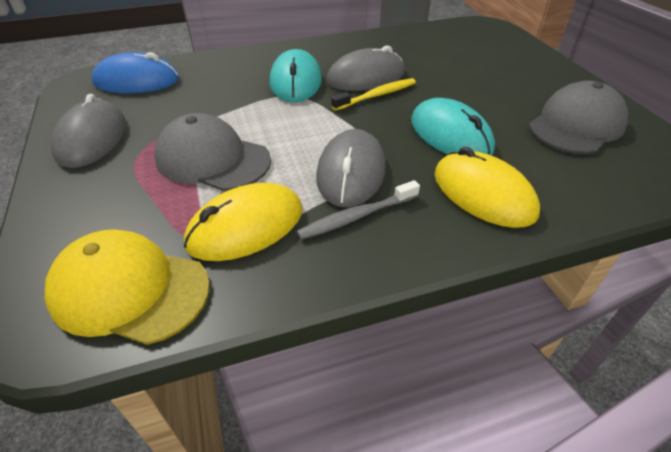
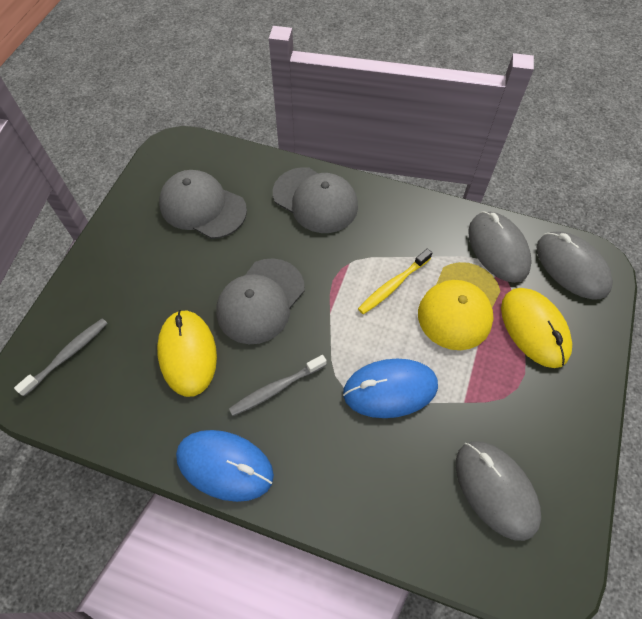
blue mouse: [92,52,179,93] = 1 -> [176,430,274,502] [343,359,438,418] = 2
grey cap: [154,113,271,191] [529,81,628,154] = 2 -> [159,170,247,239] [216,258,305,344] [273,167,358,233] = 3
grey toothbrush: [296,180,420,240] = 1 -> [14,318,108,396] [229,355,327,416] = 2
turquoise mouse: [270,49,322,102] [411,98,495,155] = 2 -> none = 0

